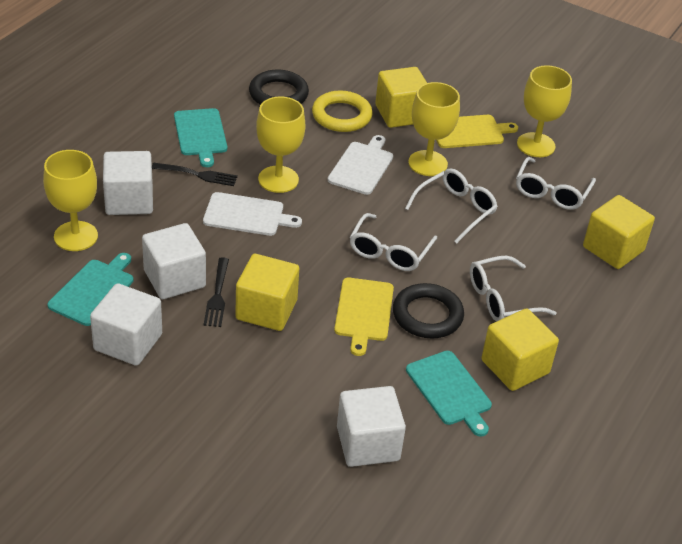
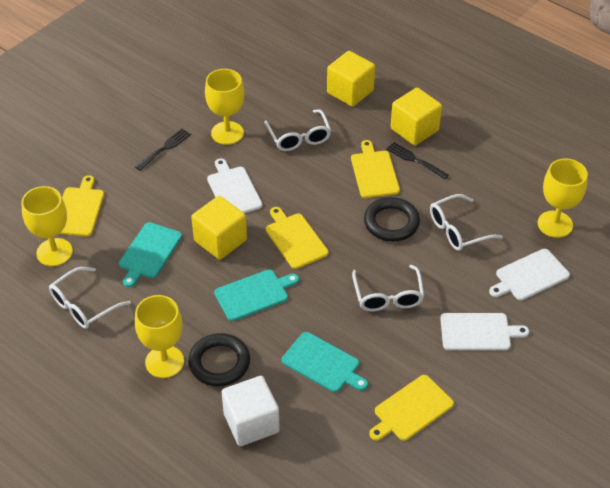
white cube: [90,283,162,366] [103,151,153,215] [142,223,206,299] [337,386,406,467] = 4 -> [221,376,280,446] = 1
white cutting board: [203,192,302,236] [328,135,393,195] = 2 -> [207,159,262,213] [440,313,529,350] [489,249,570,300] = 3
yellow cube: [235,254,299,331] [375,67,427,128] [481,308,559,391] [583,195,655,269] = 4 -> [191,196,247,260] [327,51,375,107] [390,88,442,146] = 3
yellow cutting board: [334,278,394,356] [436,115,518,148] = 2 -> [59,175,104,237] [266,207,329,269] [351,140,400,198] [369,375,454,441] = 4
yellow ring: [312,90,372,132] = 1 -> none = 0

